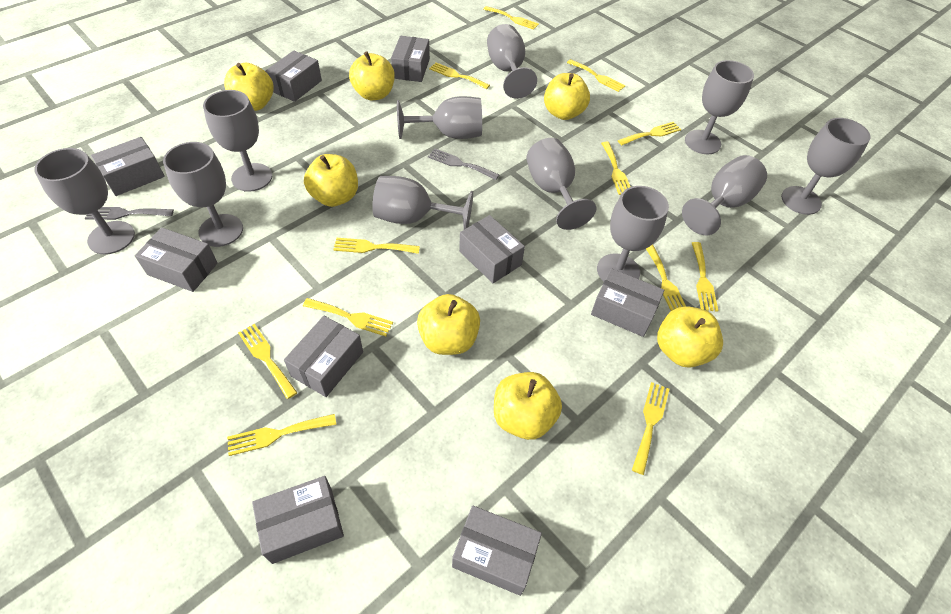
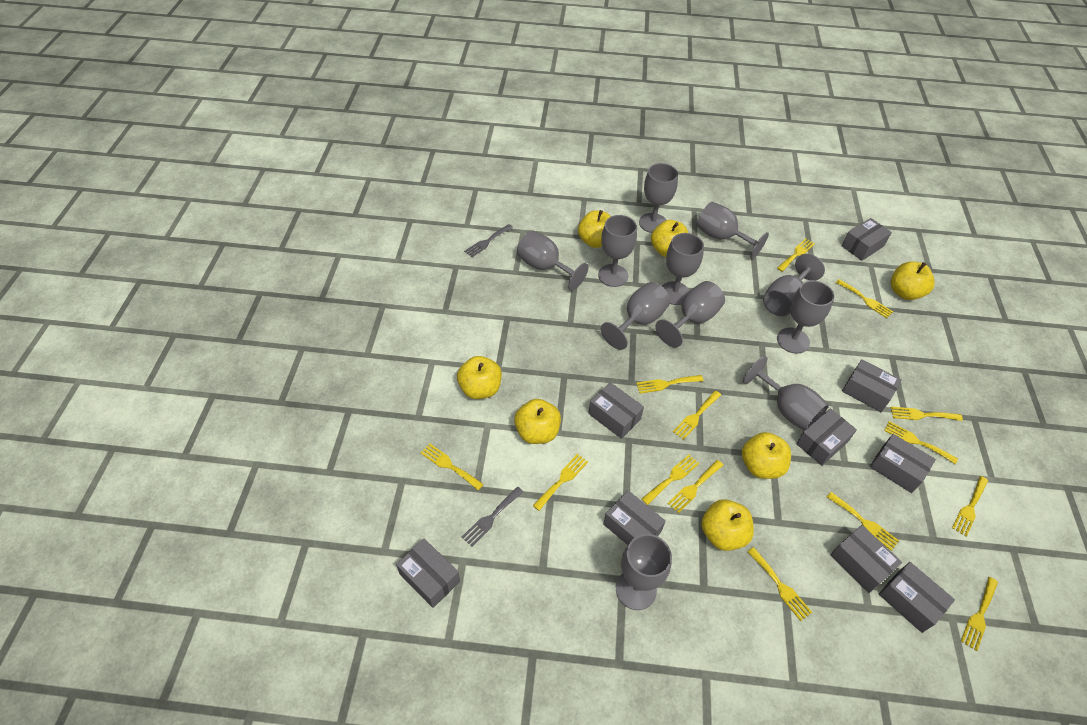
yellow fork: [227,414,337,456] [238,324,298,399] [303,298,393,336] [333,238,420,254] [429,62,490,89] [483,6,539,30] [567,59,625,92] [601,142,630,195] [618,122,681,145] [632,382,669,475] [646,245,686,311] [692,242,718,312] = 12 -> [421,443,484,491] [533,454,588,511] [636,375,703,394] [642,455,699,505] [668,460,723,513] [673,391,721,440] [747,547,812,621] [777,238,815,272] [827,492,899,551] [836,279,893,318] [884,421,958,464] [890,407,963,421] [952,476,988,537] [961,577,998,651] = 14

